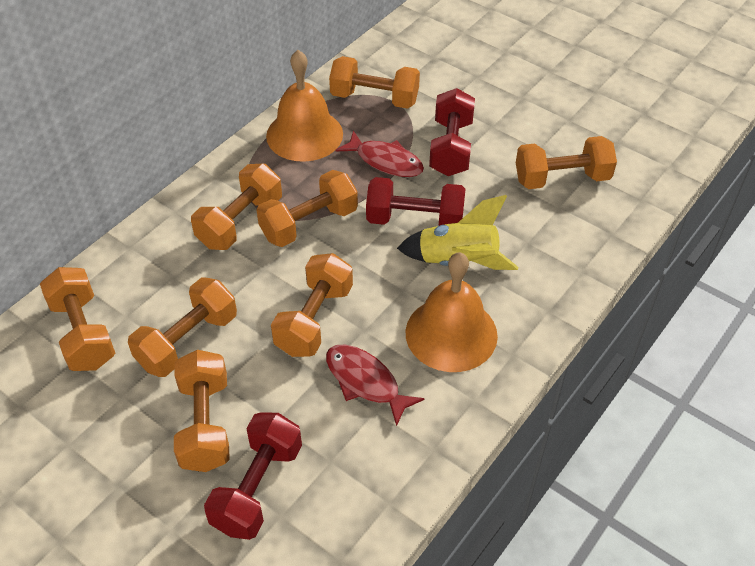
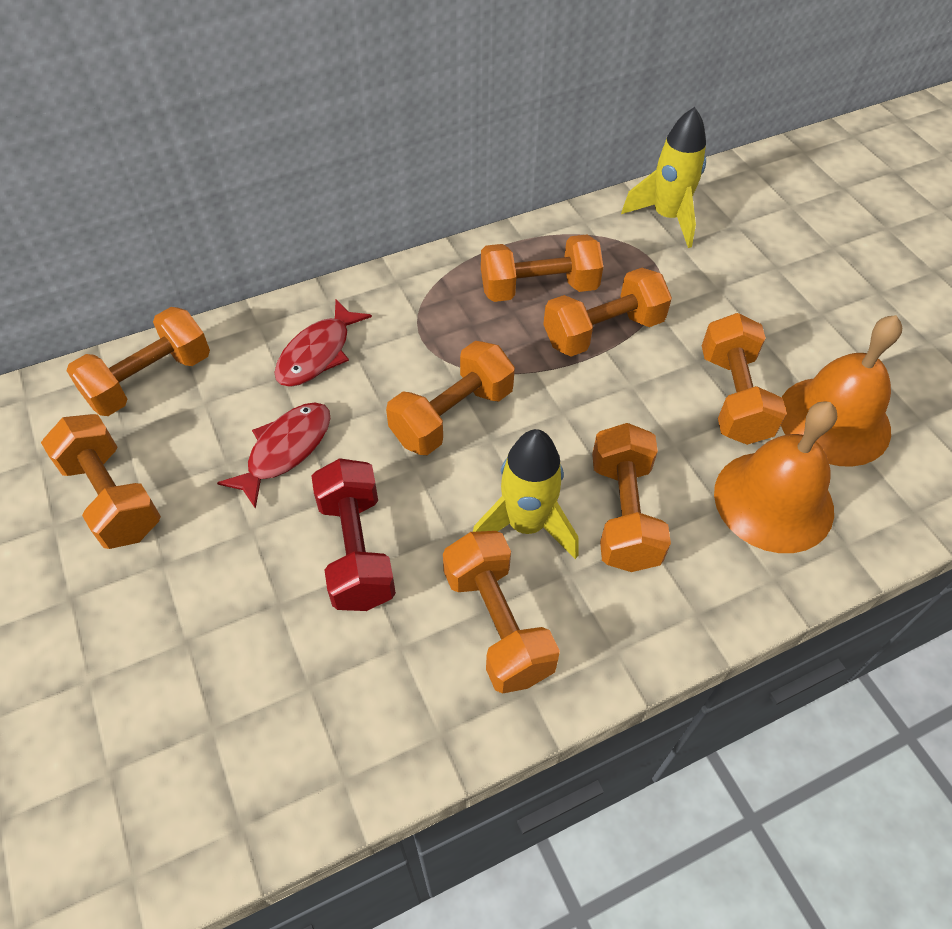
red dumbbell: [204,412,302,540] [366,177,465,226] [429,88,475,176] = 3 -> [311,458,396,611] = 1
yellow rocket: [397,195,518,270] = 1 -> [473,429,578,559] [621,107,706,248] = 2

